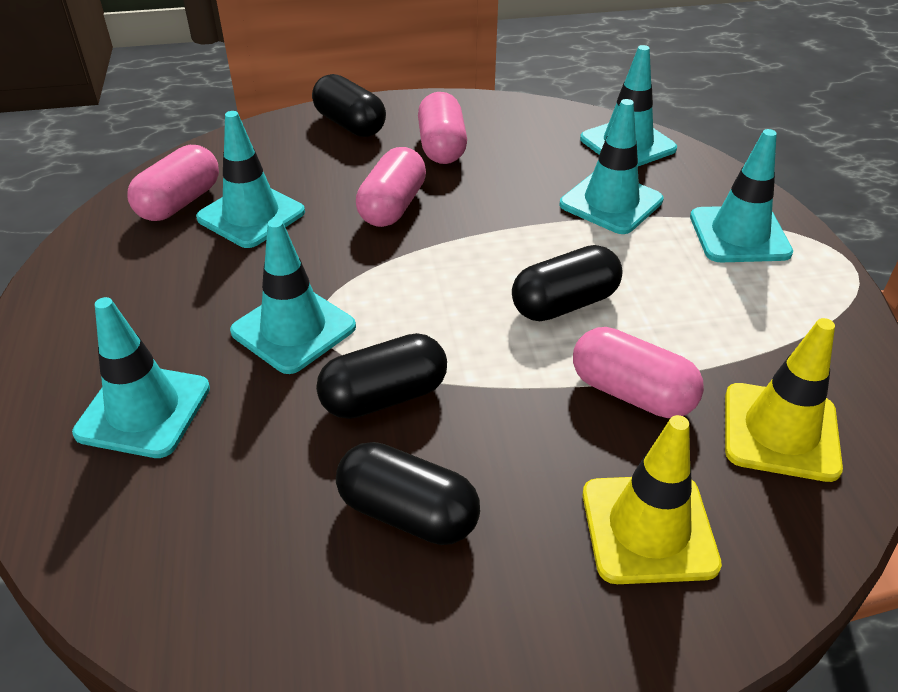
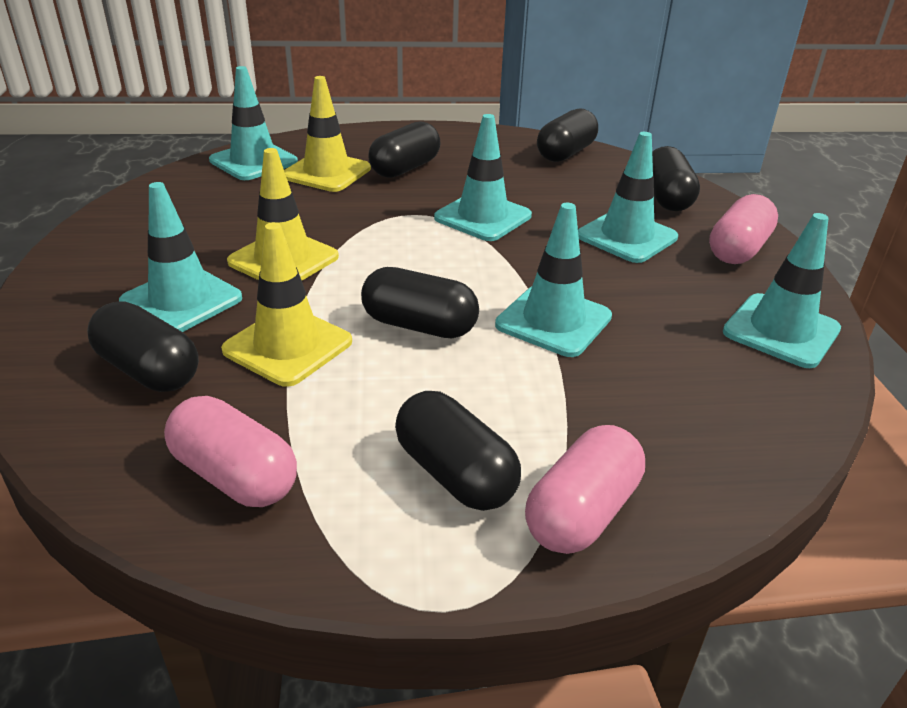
black capsule: [312,74,386,137] [316,333,447,419] [336,442,480,545] [512,245,623,321] = 4 -> [87,302,199,392] [361,267,479,338] [368,121,441,178] [395,391,521,511] [537,108,598,162] [652,146,700,211] = 6
pink capsule: [127,145,219,221] [356,147,426,227] [418,92,467,164] [573,327,704,418] = 4 -> [164,396,297,507] [525,425,645,554] [709,194,778,264] = 3
yellow traffic cone: [583,415,722,584] [725,318,843,482] = 2 -> [221,222,352,387] [227,148,339,280] [284,76,371,192] = 3

